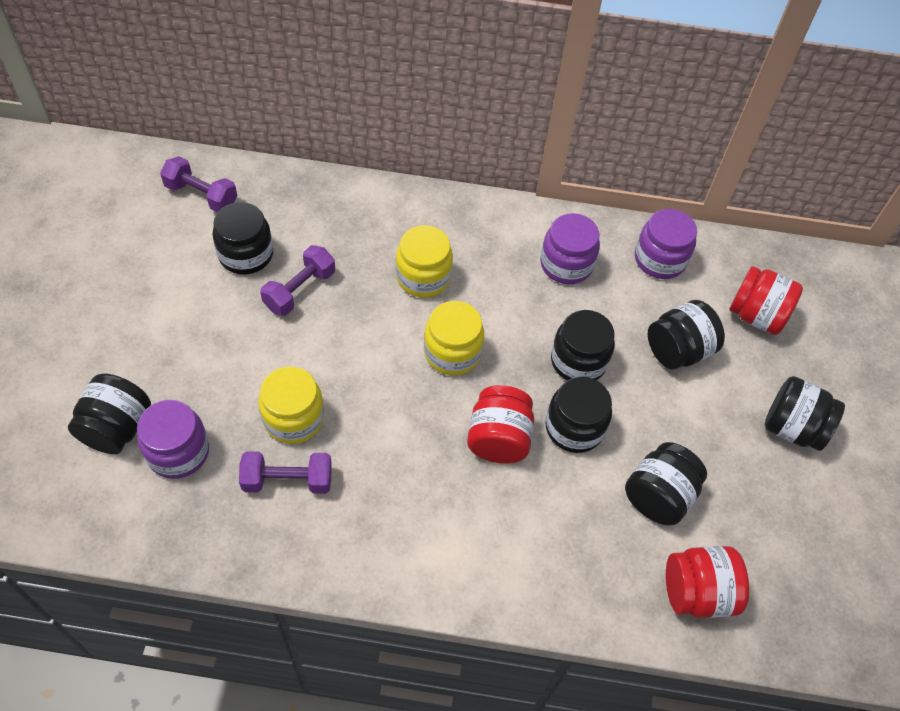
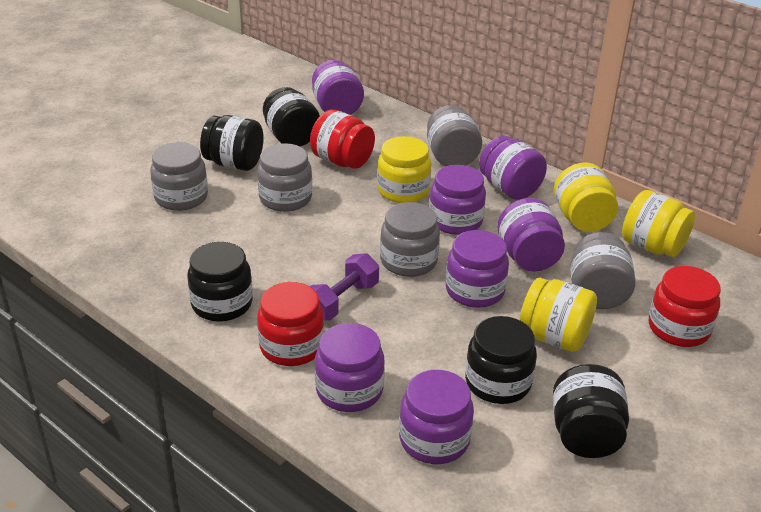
black jar: [68,373,151,454] [213,202,273,275] [545,377,612,453] [551,310,615,380] [625,442,707,525] [647,300,725,370] [765,376,845,451] = 7 -> [187,242,253,322] [200,115,264,171] [263,87,320,147] [465,316,537,404] [553,364,629,458] = 5
grey jar: none = 0 -> [150,142,208,211] [257,143,312,212] [380,202,440,277] [427,105,482,166] [570,232,636,309] = 5
purple dumbbell: [160,156,237,212] [239,451,332,494] [260,245,335,316] = 3 -> [310,253,379,321] = 1
purple jar: [137,400,209,479] [540,213,600,284] [635,209,697,279] = 3 -> [312,60,364,115] [315,323,385,412] [399,370,474,464] [429,165,486,235] [446,230,509,308] [479,136,547,200] [497,198,565,272] = 7
yellow jar: [258,367,324,444] [396,225,453,298] [424,301,484,375] = 3 -> [377,136,431,203] [520,278,597,352] [554,162,618,232] [622,190,695,257] = 4

